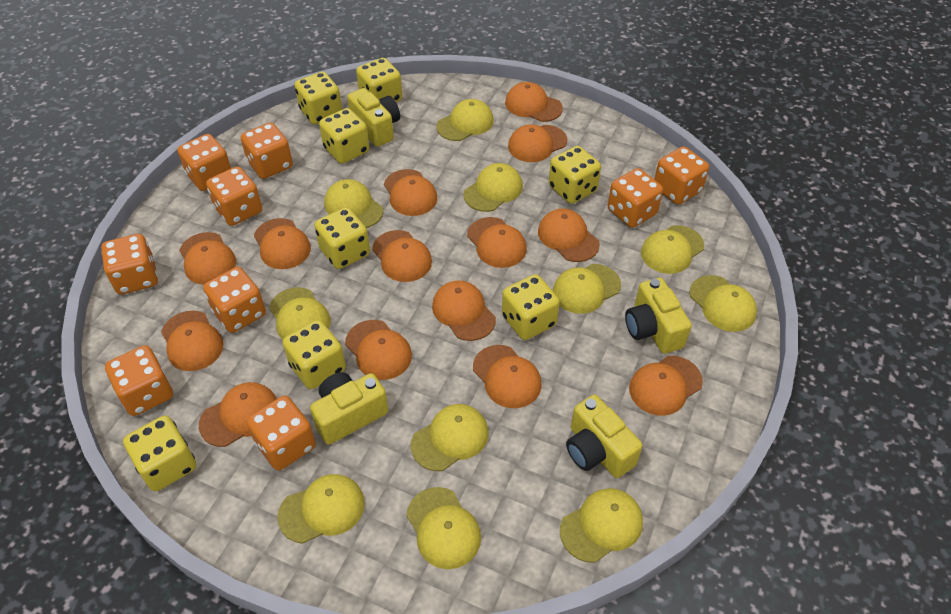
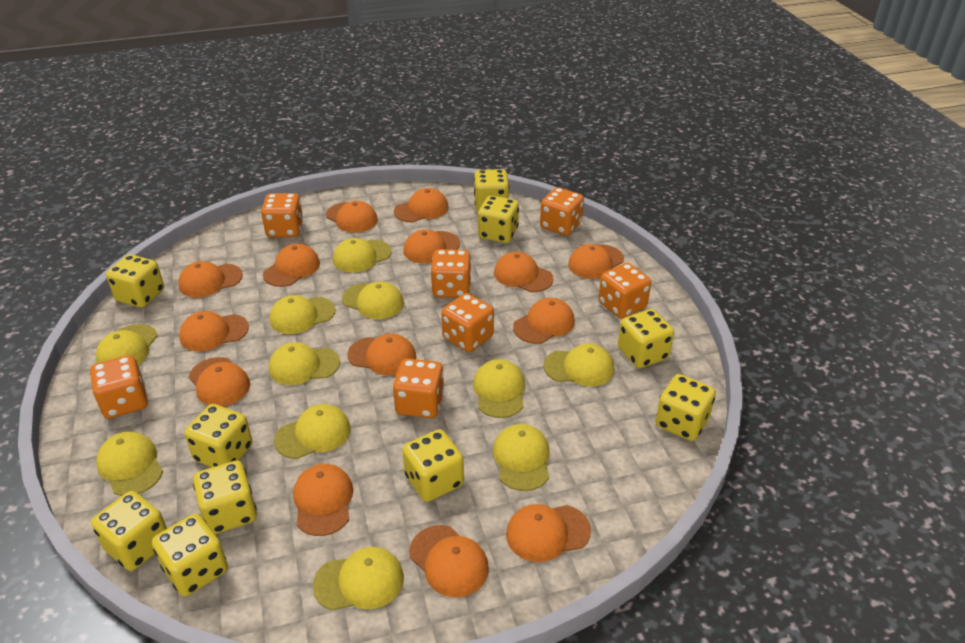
orange dice: [101,234,158,295] [105,345,173,416] [177,134,231,191] [203,267,266,333] [206,166,262,226] [241,123,293,179] [247,396,316,471] [608,168,663,228] [654,146,709,205] = 9 -> [90,355,148,419] [261,193,303,237] [393,358,444,418] [431,249,471,298] [441,293,494,352] [540,187,584,236] [598,263,651,319] = 7
yellow camera: [310,372,388,445] [347,88,400,147] [566,395,643,478] [625,278,692,354] = 4 -> none = 0
yellow dice: [123,415,196,491] [283,320,346,389] [294,72,342,125] [314,207,370,269] [319,108,369,164] [356,58,402,102] [502,274,560,340] [549,146,601,204] = 8 -> [91,491,167,571] [106,254,164,308] [152,514,228,597] [185,404,253,467] [193,460,257,534] [402,429,464,502] [474,169,509,211] [478,196,519,243] [618,309,674,368] [655,374,716,441] = 10

